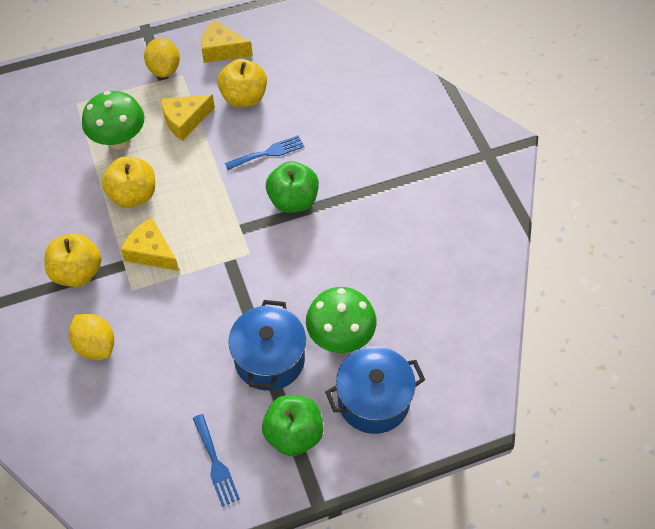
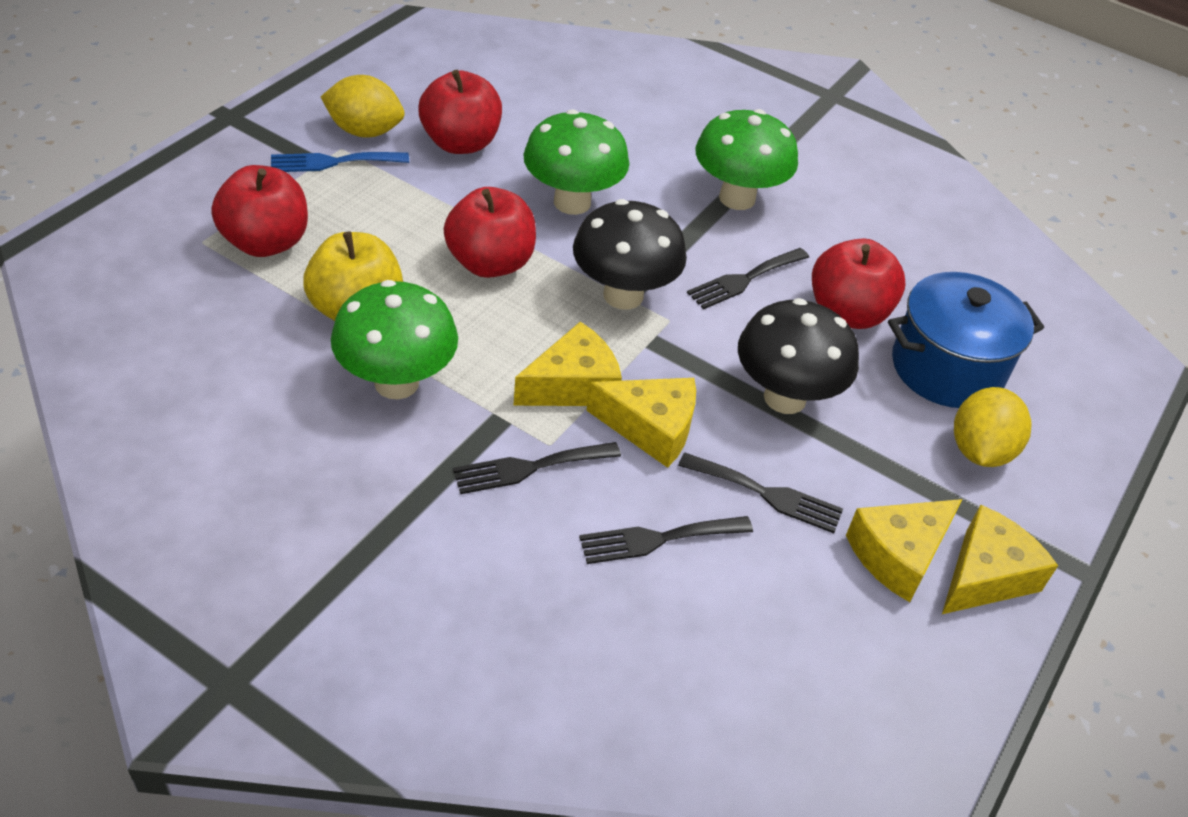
black fork: none = 0 -> [453,442,621,494] [579,516,753,564] [678,452,843,533] [687,248,809,309] = 4
black mushroom: none = 0 -> [573,199,687,310] [738,298,859,414] = 2
blue fork: [193,414,240,507] [225,135,304,170] = 2 -> [271,152,409,172] = 1
blue pot: [228,300,306,391] [325,346,425,434] = 2 -> [888,272,1044,408] = 1
green apple: [262,395,323,456] [266,161,319,213] = 2 -> none = 0
green mushroom: [82,91,145,149] [306,287,376,353] = 2 -> [331,280,458,399] [523,109,630,215] [695,109,798,210] = 3
red apple: none = 0 -> [211,165,308,257] [418,70,502,154] [444,187,536,278] [812,238,906,329] = 4
yellow apple: [45,233,102,287] [102,157,155,208] [217,59,267,107] = 3 -> [303,232,403,321] = 1
yellow cheese: [121,218,179,271] [161,94,215,141] [201,20,253,63] = 3 -> [513,322,622,406] [586,378,696,468] [846,499,963,602] [942,504,1058,614] = 4

